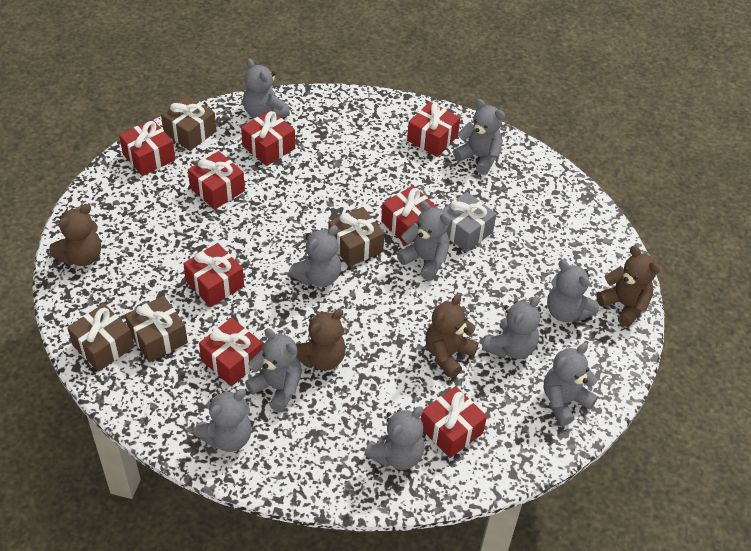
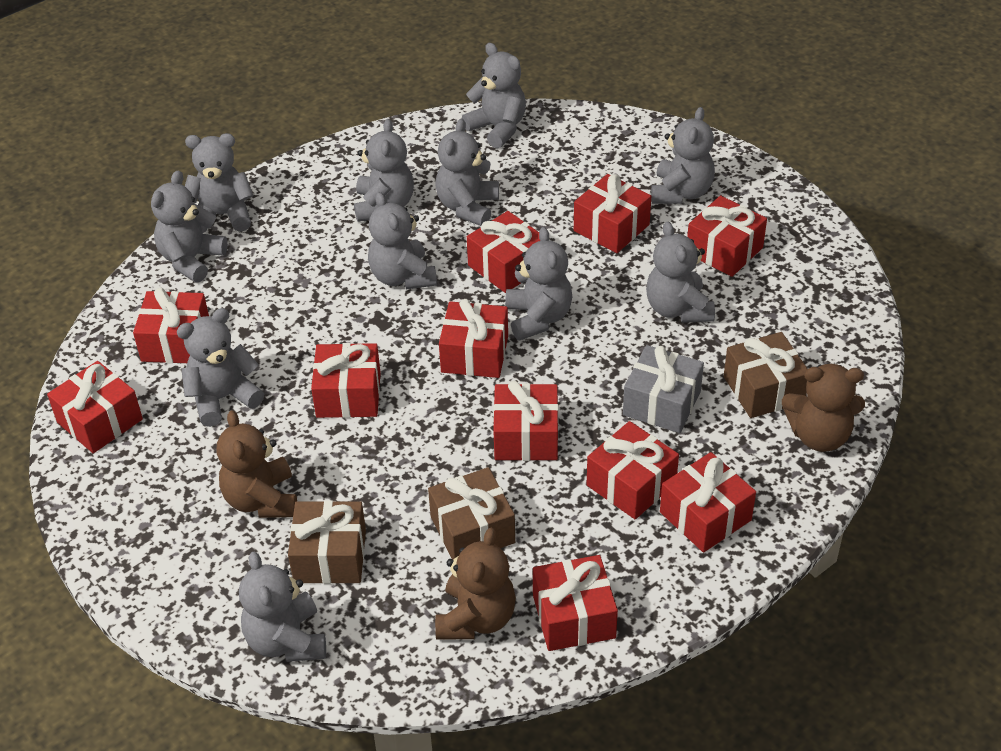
brown gift: [67,303,134,372] [125,296,188,362] [161,95,217,151] [328,207,385,267] = 4 -> [288,500,366,584] [428,467,515,560] [724,332,808,418] = 3
brown teddy bear: [49,204,101,266] [296,309,346,371] [425,294,479,378] [596,246,660,327] = 4 -> [217,410,297,518] [435,527,516,639] [782,363,865,452] = 3
grey teddy bear: [194,389,252,452] [243,59,290,118] [245,328,302,412] [288,225,341,287] [364,406,425,470] [397,201,451,281] [453,99,505,175] [482,296,540,359] [544,343,598,426] [547,260,599,322] = 10 -> [151,171,228,282] [177,308,264,427] [185,133,254,233] [239,552,326,662] [354,119,414,222] [368,192,437,289] [435,119,499,226] [462,43,526,149] [505,227,572,341] [646,222,715,323] [651,107,715,204] = 11
red gift: [119,119,175,176] [183,243,244,307] [188,151,245,210] [199,318,263,386] [241,110,295,166] [381,185,438,245] [407,102,460,157] [421,386,487,458] = 8 -> [47,361,143,453] [133,288,209,363] [311,343,381,418] [439,299,508,378] [467,211,540,293] [493,381,558,461] [533,555,618,651] [574,174,651,253] [587,421,679,519] [660,452,756,553] [687,196,767,277] = 11

